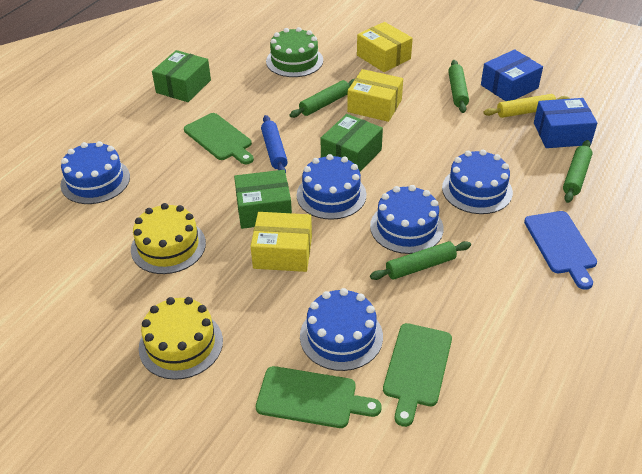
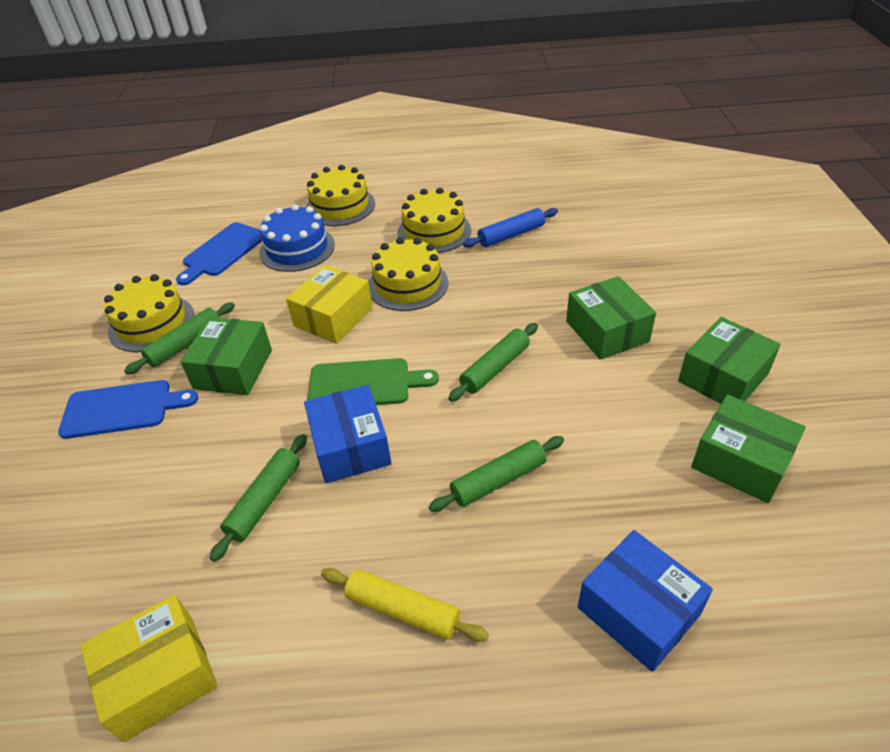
blue cake: [61,141,130,204] [297,154,366,220] [300,288,383,371] [370,185,444,254] [442,150,513,214] = 5 -> [259,204,335,272] = 1
blue cutting board: [524,211,597,290] = 1 -> [58,380,198,439] [176,222,262,285] = 2
green box: [152,50,211,102] [234,170,292,229] [321,114,383,172] = 3 -> [180,317,272,395] [566,276,656,360] [678,317,781,404] [691,395,806,503] = 4
green cake: [266,27,323,77] = 1 -> none = 0
green cutting board: [184,113,254,164] [256,366,382,428] [383,323,452,427] = 3 -> [308,358,439,405] = 1
yellow box: [251,212,312,272] [347,69,403,122] [357,22,413,72] = 3 -> [80,595,218,742] [286,265,373,344] = 2
yellow cake: [131,203,206,274] [139,297,223,380] = 2 -> [104,274,194,352] [306,165,375,226] [368,237,448,311] [397,188,471,253] = 4

